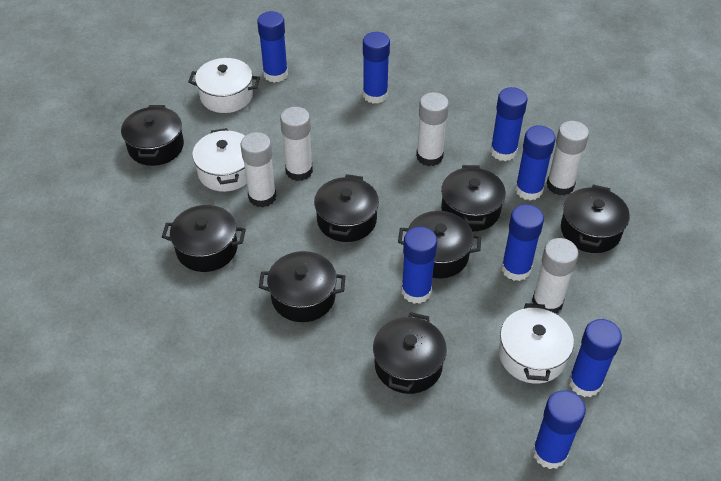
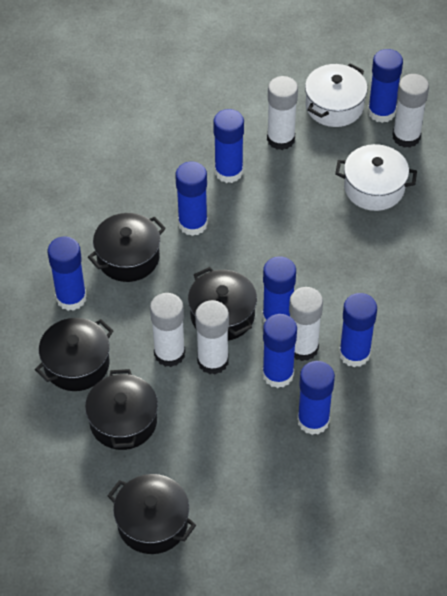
black pot: [121,105,184,166] [162,205,246,272] [259,251,345,322] [314,174,379,242] [373,312,447,394] [398,211,481,278] [441,165,506,232] [561,185,630,253] = 8 -> [35,318,113,391] [85,369,158,450] [88,213,166,282] [108,474,196,554] [188,267,257,341] = 5
white pot: [188,58,260,113] [192,128,247,192] [499,303,574,384] = 3 -> [305,63,368,127] [335,144,417,211] = 2

